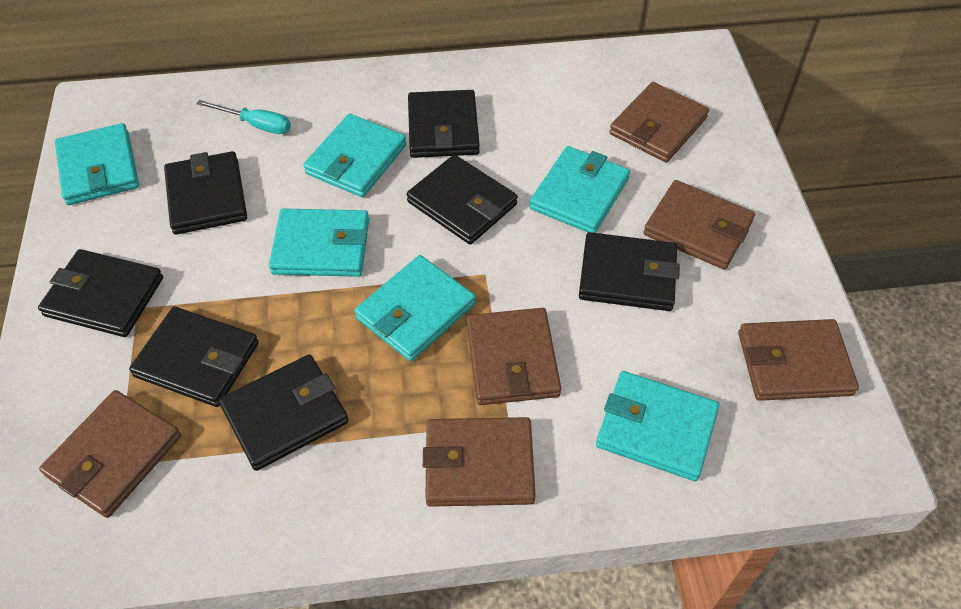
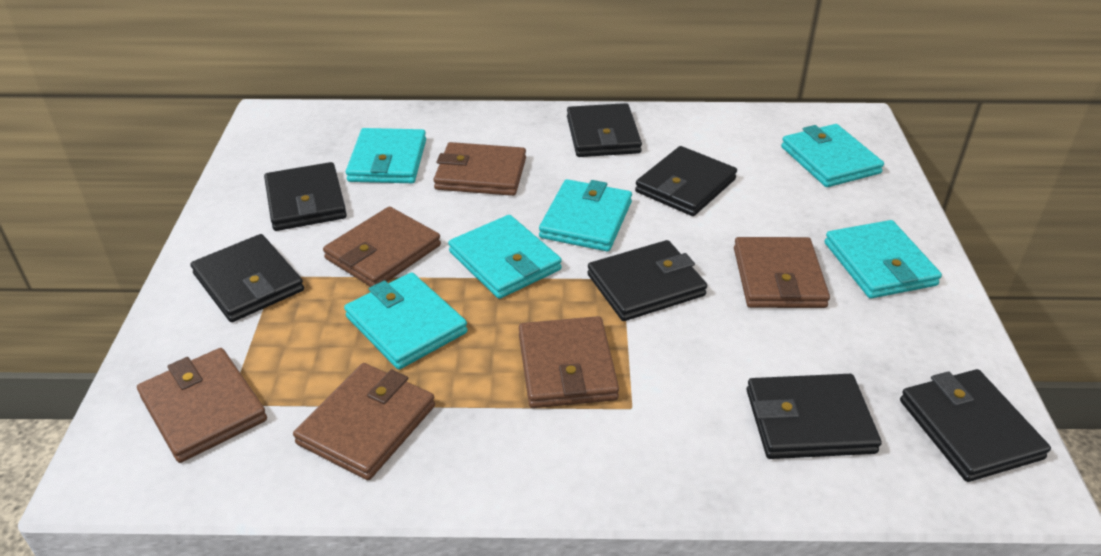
turquoise screwdriver: [196,100,291,134] = 1 -> none = 0

